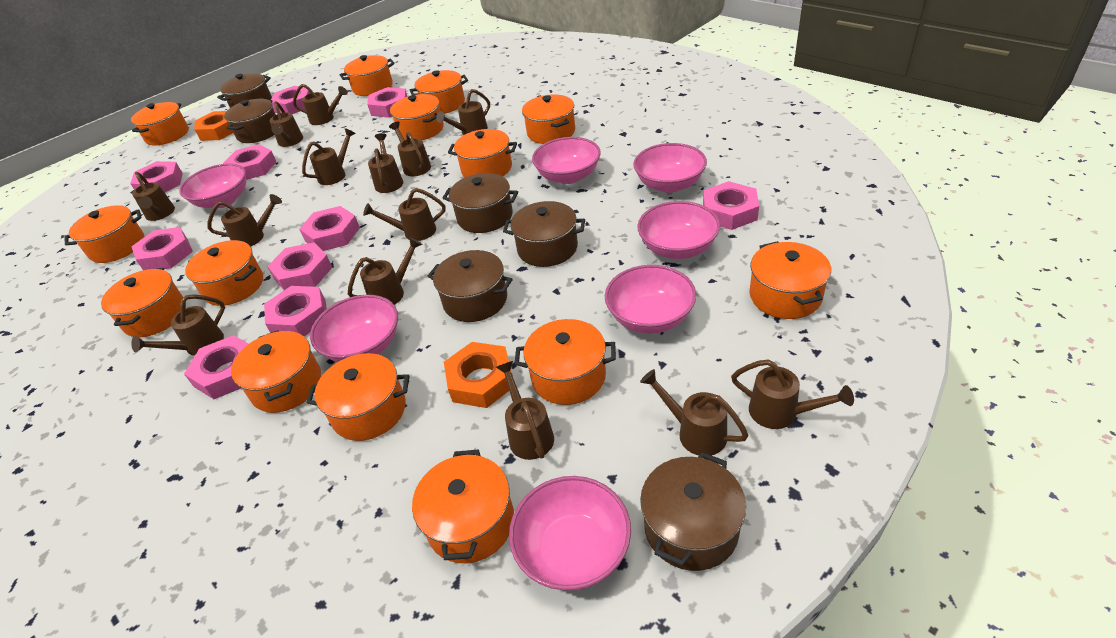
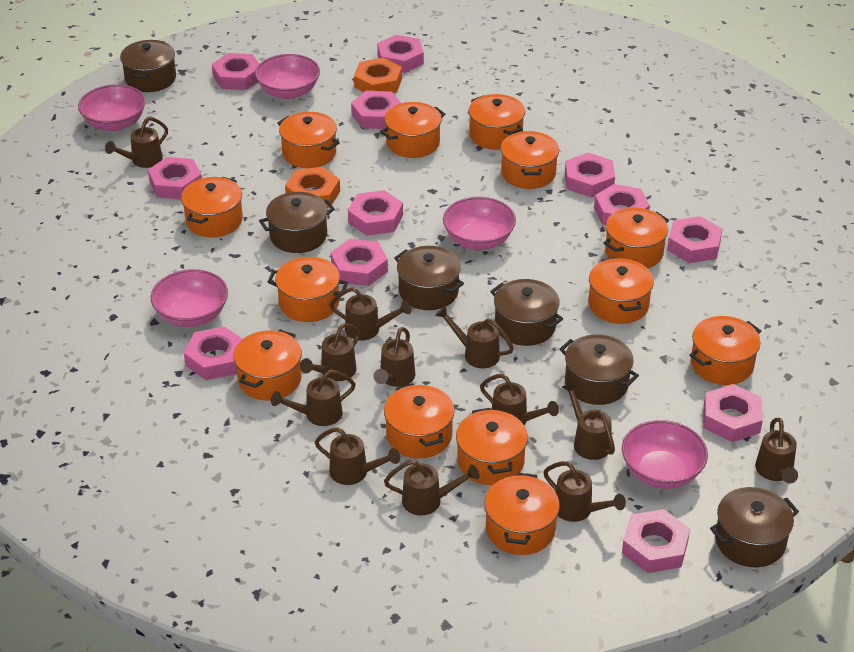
brown watering can: [131,294,225,356] [132,172,175,221] [207,194,282,247] [270,101,303,147] [293,84,348,125] [302,128,356,185] [348,237,423,305] [363,188,446,241] [368,133,403,193] [389,121,431,176] [436,89,490,135] [496,361,554,460] [640,369,749,455] [731,359,854,429] = 14 -> [105,117,168,168] [271,370,356,426] [300,323,360,381] [315,427,400,485] [330,287,412,341] [374,327,415,387] [384,460,480,515] [435,306,514,368] [480,374,559,425] [543,461,626,522] [562,381,615,460] [755,418,798,483] = 12
orange pot: [64,205,144,263] [101,268,186,337] [131,102,189,146] [185,240,263,306] [231,330,321,413] [306,353,409,441] [340,55,395,96] [390,94,444,140] [409,70,468,114] [412,450,514,563] [448,129,517,177] [514,319,616,405] [522,94,575,144] [749,241,831,319] = 14 -> [181,177,243,237] [233,330,302,401] [267,257,348,322] [277,112,340,168] [380,102,445,158] [384,383,455,459] [456,408,528,485] [468,94,525,150] [485,473,560,555] [500,131,559,189] [589,257,654,324] [604,208,669,269] [690,316,761,385] = 13
pink bowl: [179,163,246,208] [310,295,398,362] [509,476,631,591] [532,137,601,184] [605,265,696,334] [633,143,707,193] [637,201,720,259] = 7 -> [78,84,146,131] [151,269,228,327] [255,54,320,99] [443,197,516,250] [622,420,708,489] = 5
pink nut: [130,161,183,192] [131,227,193,270] [184,335,249,399] [223,144,276,180] [264,286,327,336] [267,243,332,290] [271,86,311,114] [299,206,360,251] [367,87,408,118] [703,181,759,230] = 10 -> [148,157,202,199] [184,326,242,380] [212,53,259,90] [331,239,388,286] [348,190,403,236] [351,91,401,129] [377,35,424,73] [565,153,615,198] [594,184,650,225] [622,509,690,573] [667,216,723,263] [703,384,763,442] = 12

